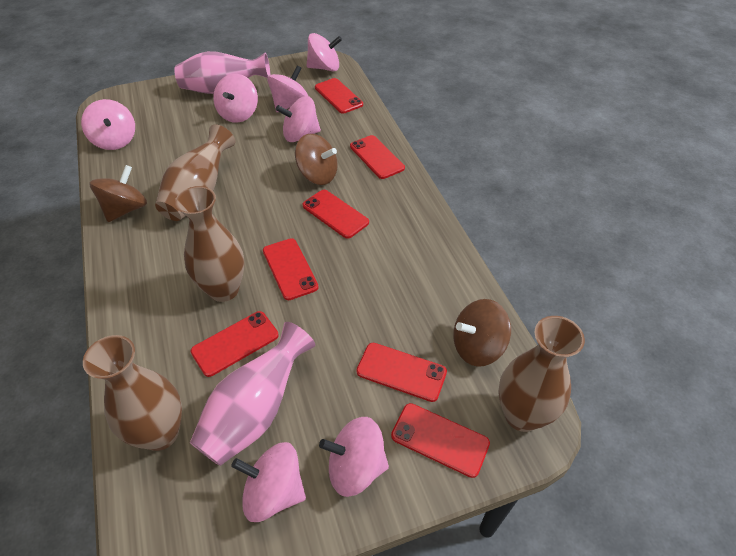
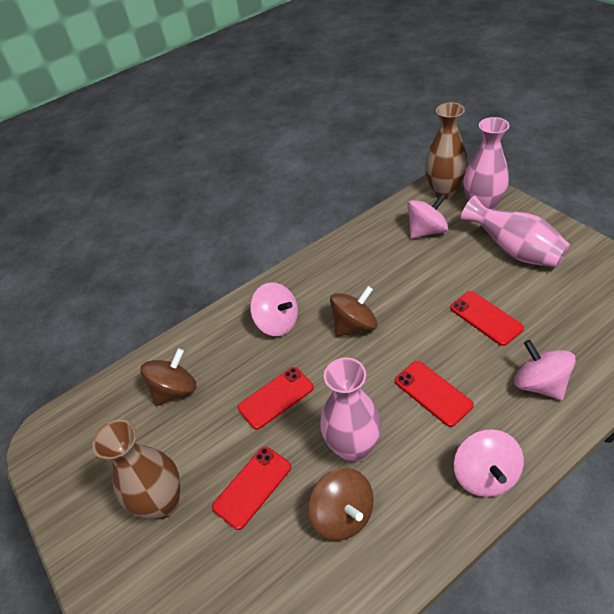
brown vase: [83,335,182,451] [155,125,235,221] [175,186,245,302] [498,316,585,432] = 4 -> [93,420,180,519] [425,103,468,199] = 2
pink spinning top: [81,99,135,150] [213,74,258,123] [231,442,306,522] [267,65,308,112] [276,96,321,142] [306,33,342,71] [319,417,389,497] = 7 -> [250,282,298,336] [407,194,448,239] [454,429,524,497] [514,340,576,400] = 4
pink vase: [174,51,270,94] [190,322,315,466] = 2 -> [320,357,381,463] [461,196,570,268] [464,117,509,210] = 3
red phone: [190,311,279,377] [263,238,319,300] [302,190,369,239] [315,78,363,114] [350,135,405,179] [356,343,447,402] [391,403,490,478] = 7 -> [212,446,291,530] [238,367,314,430] [395,361,474,427] [450,291,524,346] = 4

